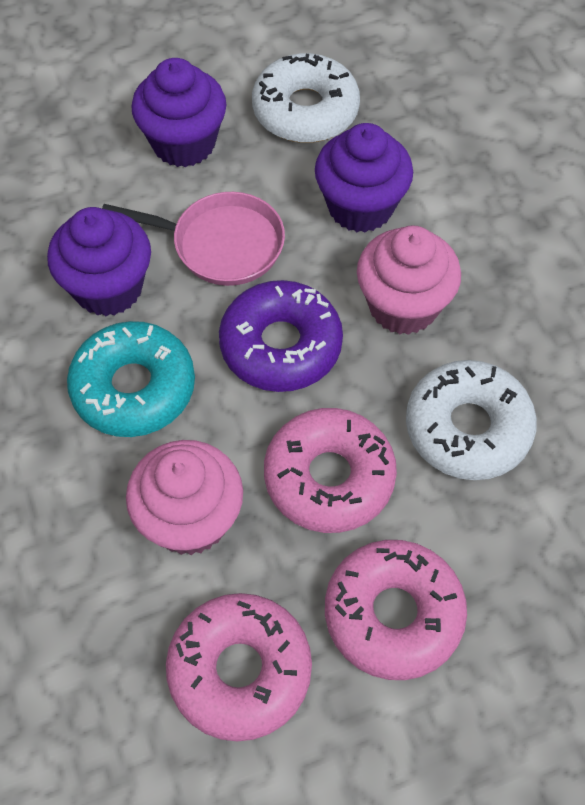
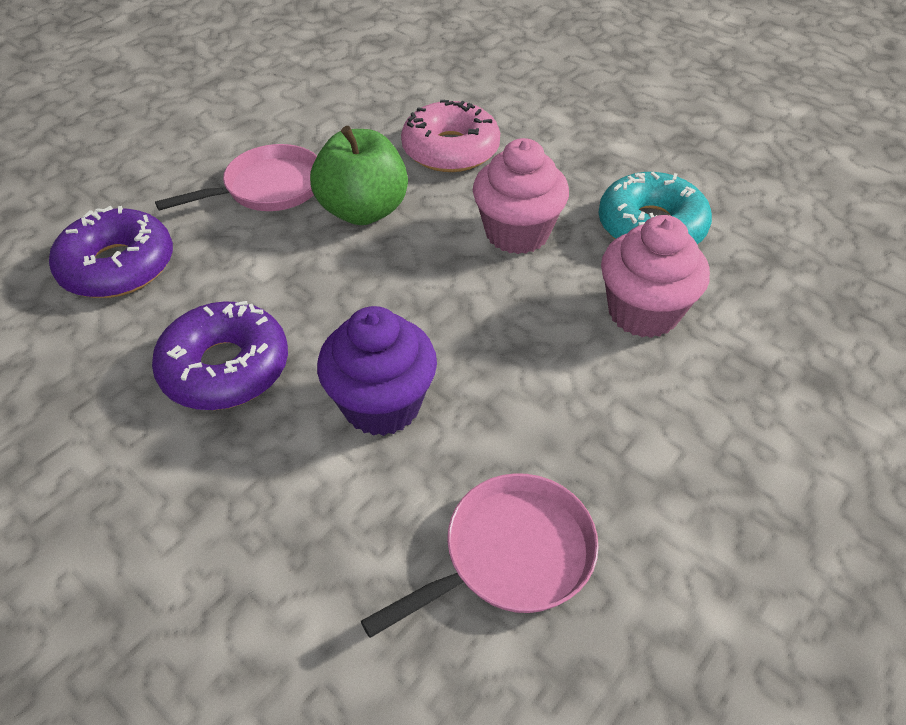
green apple: none = 0 -> [310,126,408,225] = 1
pink donut: [166,593,312,741] [264,408,397,533] [325,540,467,680] = 3 -> [401,100,500,172] = 1
pink pan: [102,192,285,286] = 1 -> [155,144,317,211] [361,473,599,638] = 2
purple cupcake: [47,207,151,316] [131,58,226,167] [315,123,413,232] = 3 -> [317,306,437,436] = 1
purple donut: [219,280,343,392] = 1 -> [49,206,173,298] [152,301,288,410] = 2
white donut: [252,53,360,143] [406,360,537,480] = 2 -> none = 0

